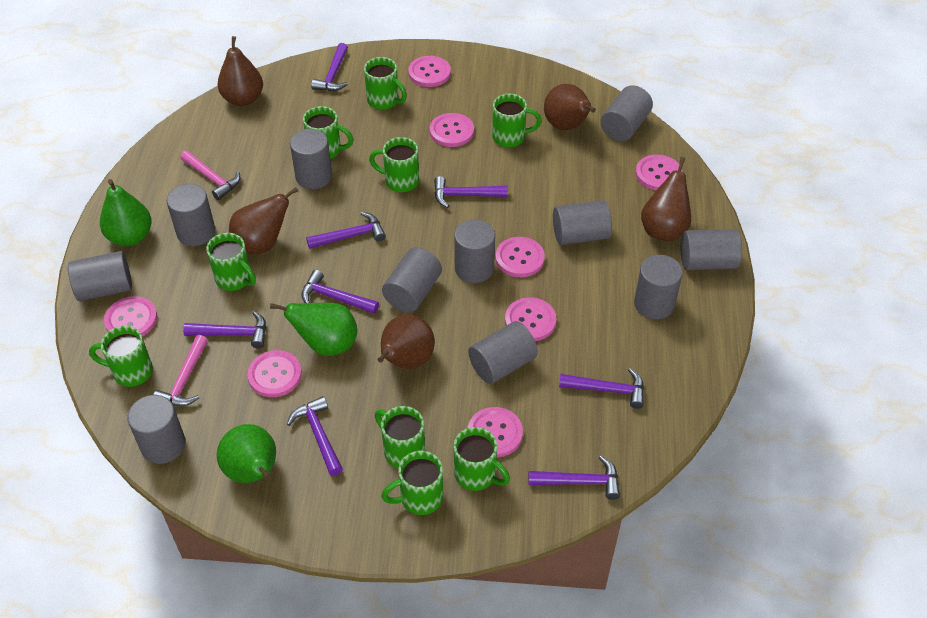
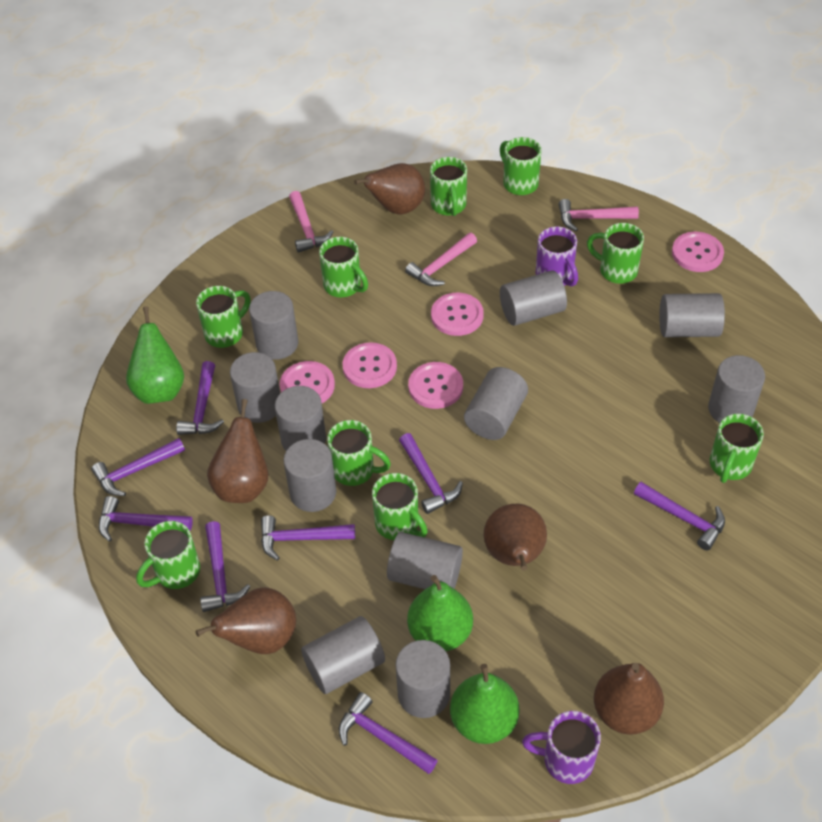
pink button: [104,296,157,336] [247,350,302,397] [408,56,451,87] [430,113,474,147] [468,407,523,458] [495,237,545,277] [505,297,556,341] [636,155,682,190] = 8 -> [280,361,335,403] [342,342,397,388] [408,362,463,409] [431,293,484,336] [672,232,724,272] = 5
pink hammer: [153,335,208,406] [180,150,240,200] = 2 -> [289,191,333,253] [405,233,477,286] [558,199,639,231] = 3
purple mug: none = 0 -> [522,711,601,784] [536,227,578,287] = 2

